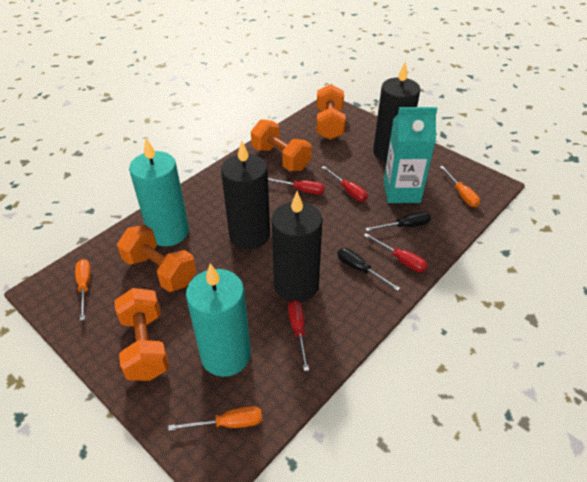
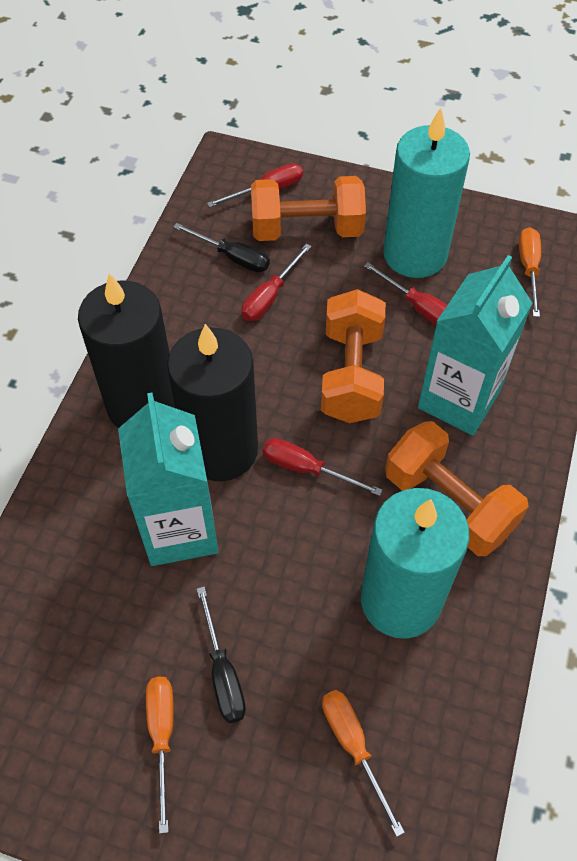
black candle: [221,141,270,249] [271,191,322,302] [373,62,420,162] = 3 -> [78,273,175,428] [167,324,258,481] = 2
orange dumbbell: [114,288,169,381] [117,225,196,292] [251,119,312,171] [317,84,346,140] = 4 -> [251,176,366,241] [321,289,386,423] [385,421,529,556] = 3
turquoise carton: [383,107,437,203] = 1 -> [118,393,219,566] [418,255,532,436] = 2

